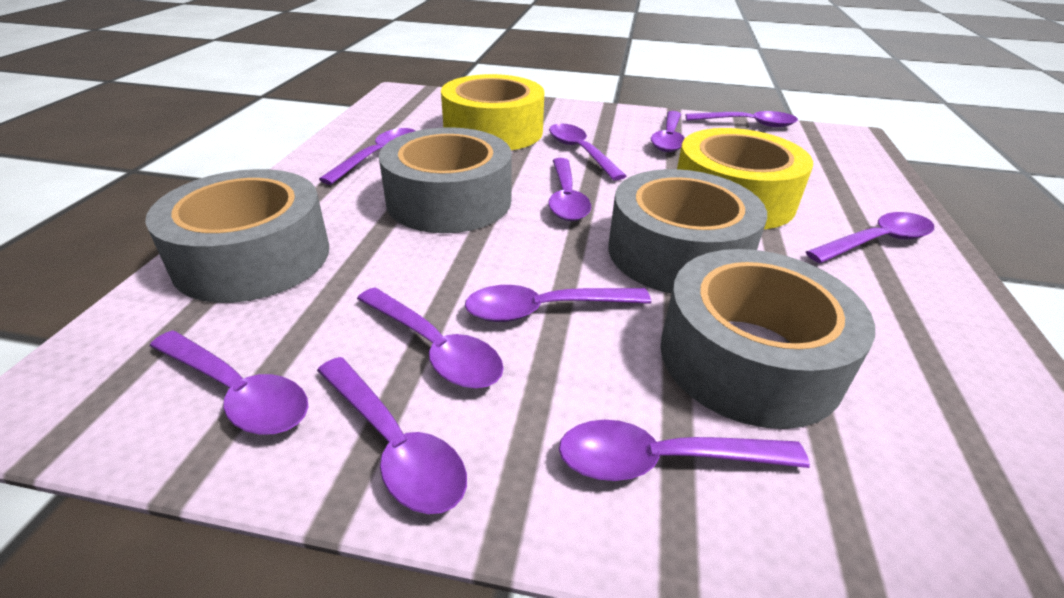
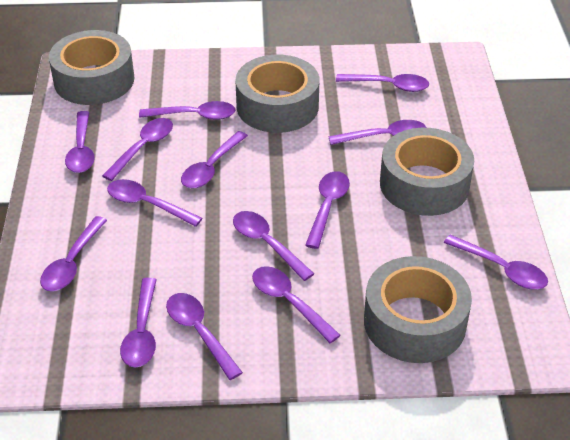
purple spoon: [150,331,308,435] [317,357,467,514] [319,128,415,185] [357,287,504,388] [465,285,651,322] [548,158,591,221] [549,123,626,181] [559,420,810,481] [651,111,685,152] [686,111,798,127] [806,212,934,263] = 11 -> [40,216,107,291] [65,111,95,173] [102,118,173,181] [107,179,202,227] [120,278,157,367] [139,101,235,120] [166,293,243,380] [181,131,248,188] [233,211,314,281] [252,266,341,343] [305,171,350,249] [328,120,426,145] [336,74,429,92] [444,235,548,290] = 14
yellow tape: [441,74,544,150] [677,128,813,229] = 2 -> none = 0

